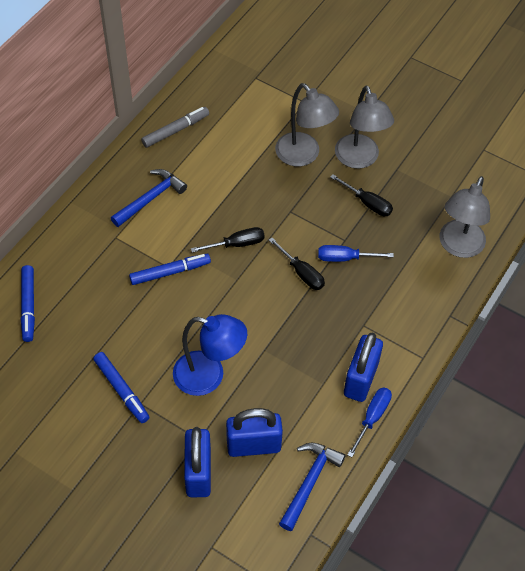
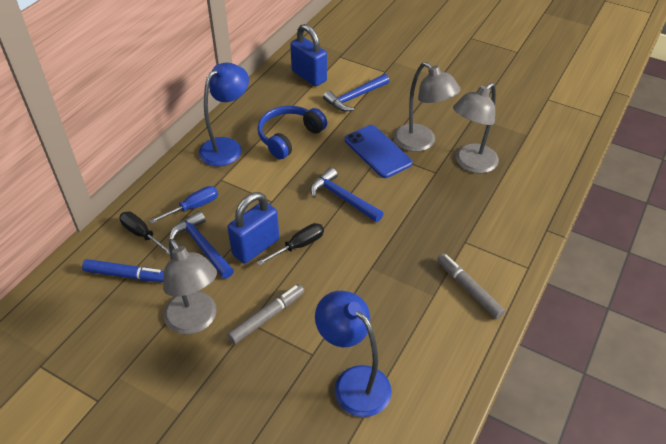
black screwdriver: [191,227,265,252] [269,238,325,290] [330,174,393,216] = 3 -> [119,212,170,255] [257,223,324,266] = 2
blue hammer: [111,169,187,227] [279,443,346,531] = 2 -> [169,211,234,279] [311,167,384,222] [323,74,389,111] = 3
blue headphones: none = 0 -> [258,106,327,159] = 1
blue lamp: [173,314,247,396] = 1 -> [199,63,249,166] [315,291,392,417] = 2
blue marker: [21,265,35,342] [93,352,150,423] [129,254,211,285] = 3 -> [82,259,164,282] = 1
blue padlock: [184,427,211,497] [226,408,283,457] [344,332,383,402] = 3 -> [227,192,279,264] [290,24,327,86] = 2
blue phone: none = 0 -> [345,125,413,178] = 1
blue screwdriver: [318,245,394,262] [347,387,392,457] = 2 -> [149,186,218,224] = 1
grey marker: [141,107,209,148] = 1 -> [227,284,304,344] [437,253,505,319] = 2

